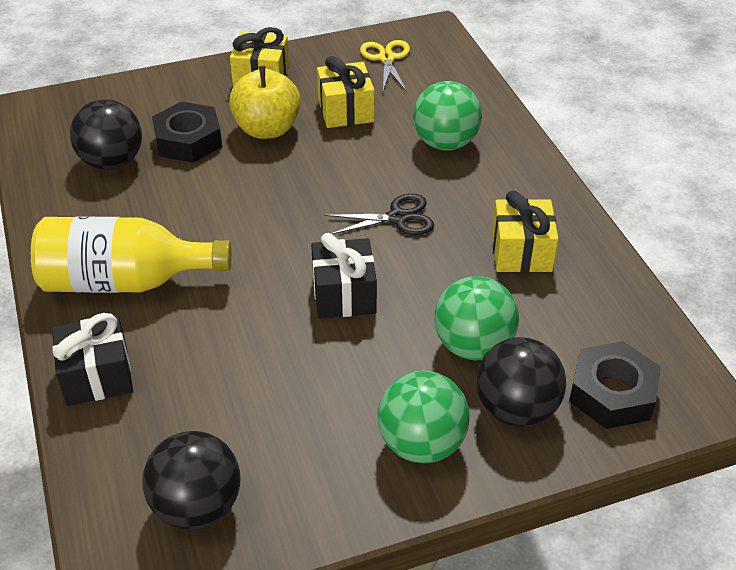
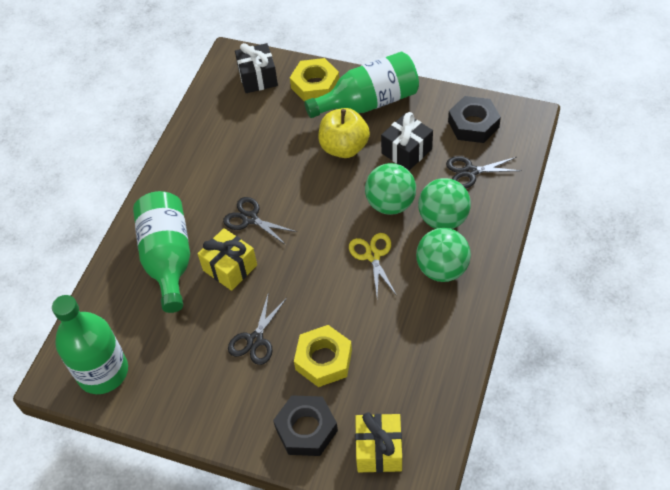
black ball: [70,99,142,170] [143,431,240,529] [476,337,566,427] = 3 -> none = 0
black scissors: [324,194,434,235] = 1 -> [223,197,297,245] [228,292,287,365] [446,156,522,189] = 3
green bottle: none = 0 -> [52,295,128,394] [133,191,190,313] [304,52,419,118] = 3
yellow bottle: [31,216,232,293] = 1 -> none = 0
yellow gift: [230,27,289,87] [317,56,374,128] [492,191,559,273] = 3 -> [198,228,257,291] [355,412,402,473] = 2
yellow nut: none = 0 -> [290,58,339,101] [294,325,352,387] = 2

